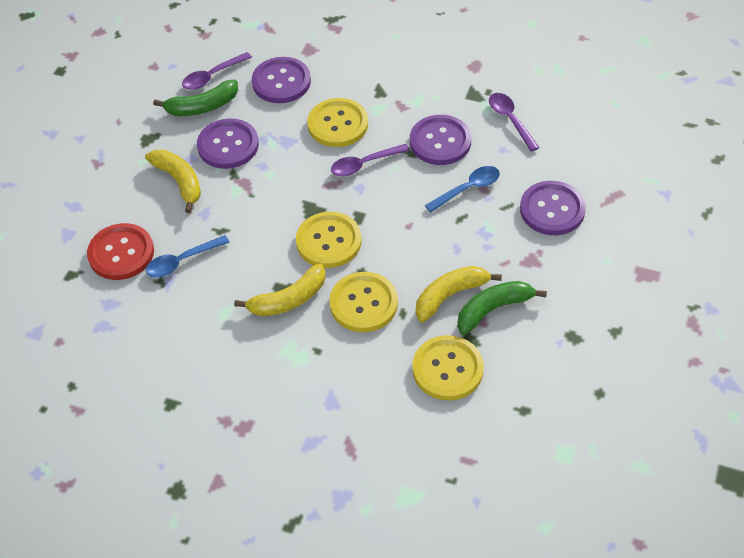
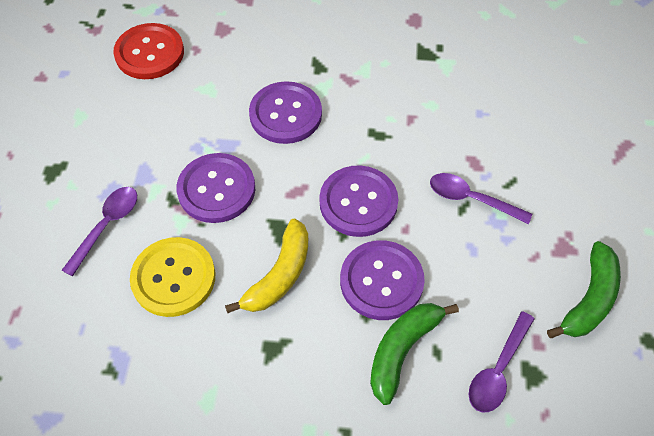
blue spoon: [146,235,230,278] [425,166,500,213] = 2 -> none = 0
yellow banana: [145,149,201,213] [234,263,326,316] [416,266,502,322] = 3 -> [225,219,308,313] = 1
yellow button: [296,212,362,268] [307,98,368,147] [329,272,398,332] [412,335,484,400] = 4 -> [130,237,215,317] = 1

